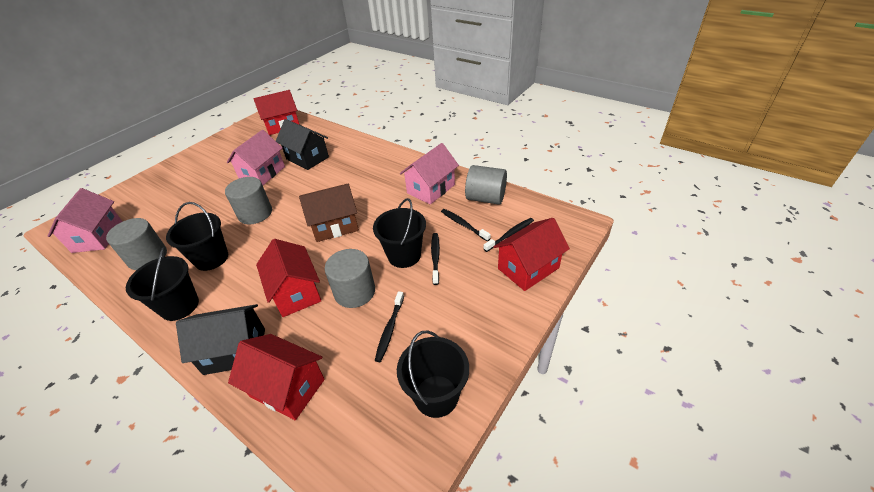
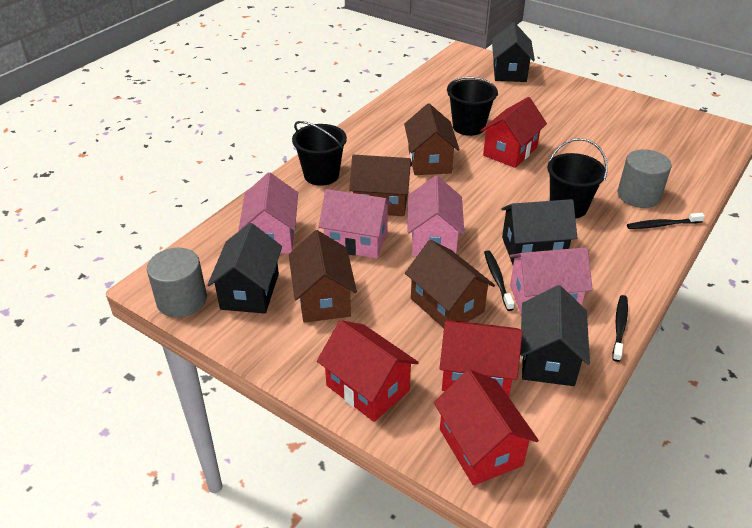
black bucket: [126,247,199,321] [166,202,228,271] [373,198,426,268] [397,330,469,418] = 4 -> [292,121,347,186] [447,77,498,136] [547,138,607,219] = 3
black house: [176,304,265,375] [276,119,329,170] = 2 -> [207,223,282,314] [492,22,535,82] [501,199,577,265] [520,285,590,386] = 4
black toothbrush: [375,291,404,362] [431,233,440,285] [441,209,491,241] [483,218,534,252] = 4 -> [484,250,514,311] [613,295,628,362] [627,213,705,229] = 3
brown house: [299,184,359,242] = 1 -> [289,230,357,323] [349,155,412,216] [404,103,460,175] [405,240,495,328] = 4
grey cylinder: [106,218,167,270] [225,177,272,224] [325,249,375,308] [465,165,507,205] = 4 -> [147,248,207,318] [618,149,672,208] = 2
pink house: [48,188,123,253] [227,130,285,185] [400,143,459,204] = 3 -> [238,172,298,254] [318,189,392,259] [407,175,465,257] [509,247,593,316] = 4

